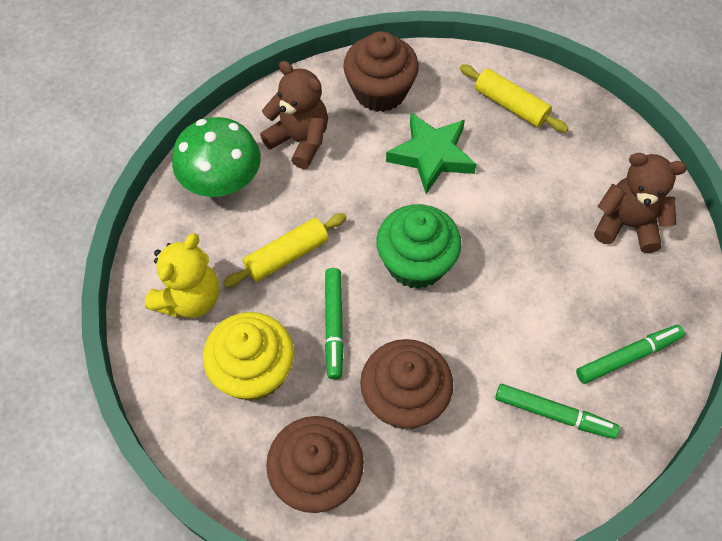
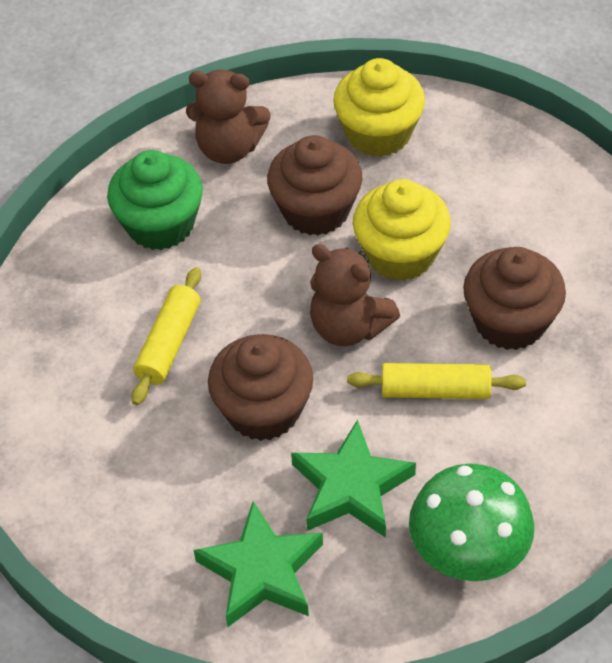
green marker: [325,268,344,379] [495,384,620,439] [576,325,685,384] = 3 -> none = 0
green star: [386,113,477,194] = 1 -> [194,501,323,627] [291,420,416,538] = 2
yellow cupcake: [203,312,294,401] = 1 -> [333,58,425,157] [353,179,451,281] = 2
yellow teddy bear: [145,233,219,318] = 1 -> none = 0

